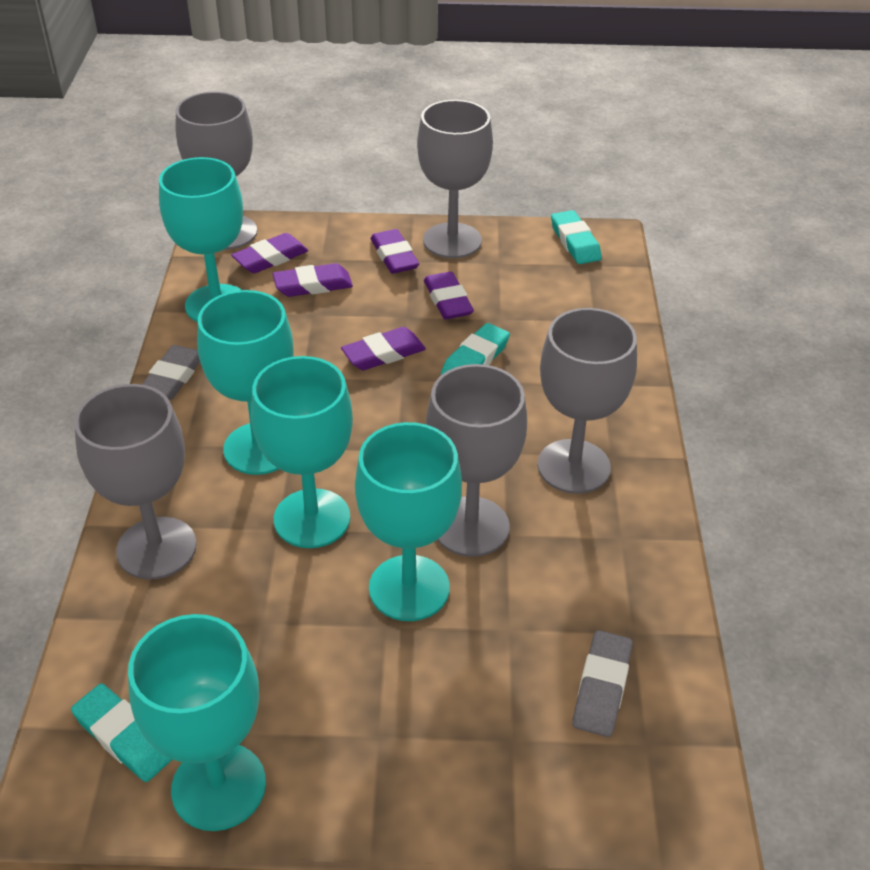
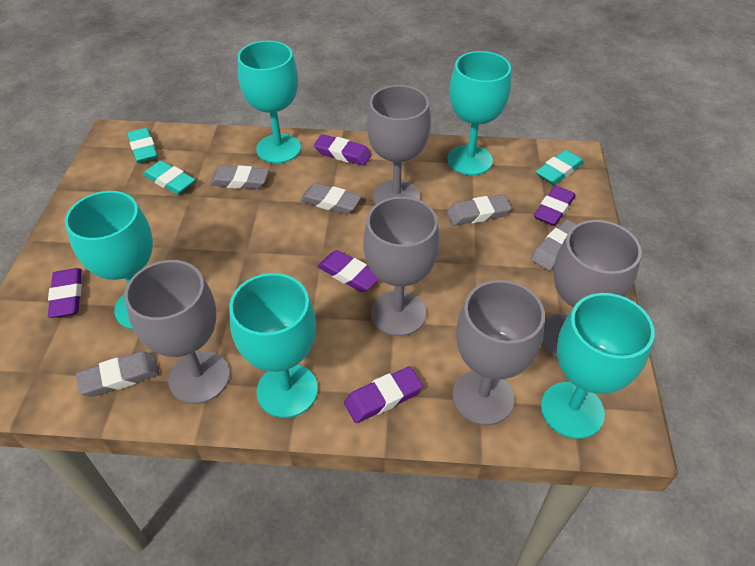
grey eraser: [141,345,200,400] [572,630,633,737] = 2 -> [76,351,159,397] [209,165,269,189] [300,183,362,214] [447,195,512,226] [531,219,577,271] = 5

